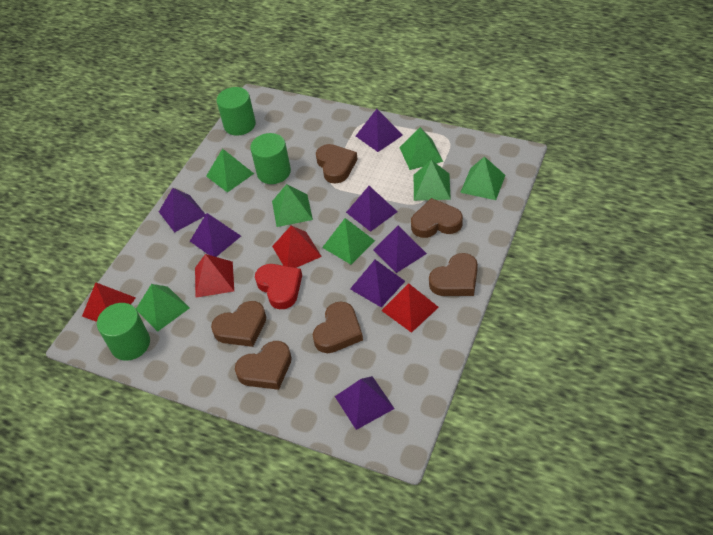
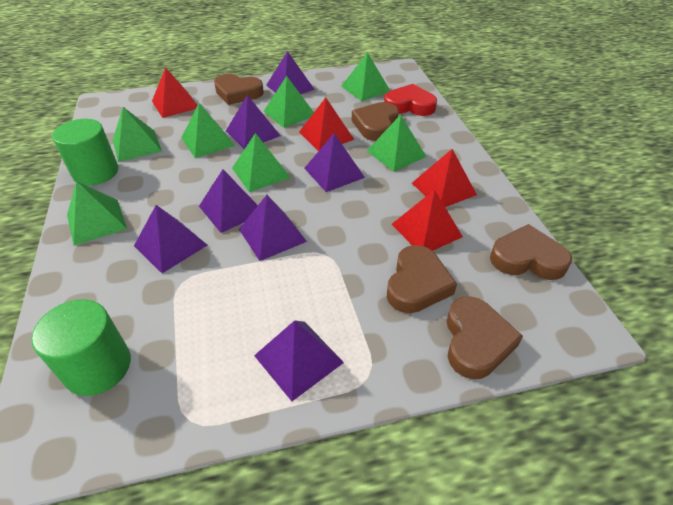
brown heart: [211,301,266,347] [235,341,292,390] [313,301,363,353] [316,144,358,184] [411,198,463,238] [429,253,478,296] = 6 -> [214,74,264,105] [352,102,399,141] [387,245,457,313] [447,296,523,379] [490,224,572,280] = 5
green cylinder: [97,303,150,361] [217,87,256,136] [250,133,291,184] = 3 -> [31,299,131,396] [52,119,118,186] = 2

